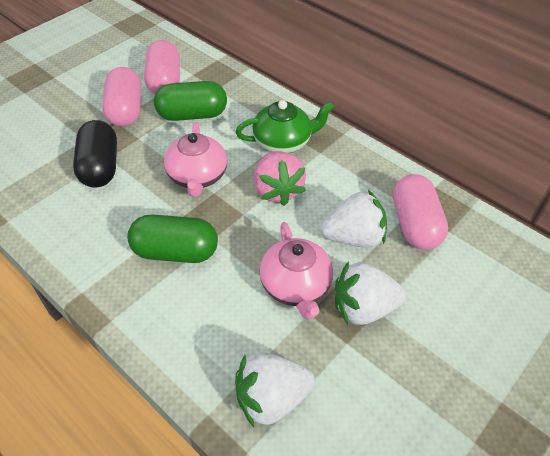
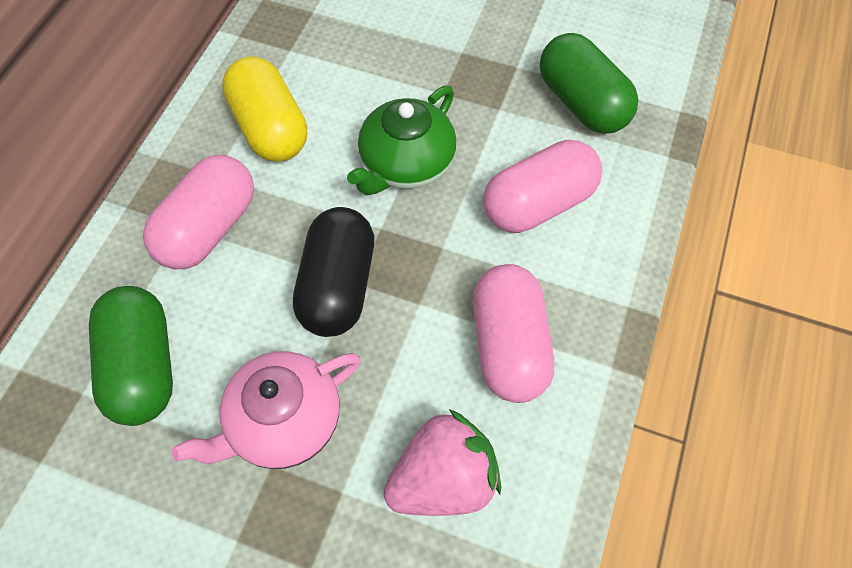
pink teapot: [164,122,227,197] [259,222,333,319] = 2 -> [171,351,361,469] = 1
white strawberry: [235,352,315,427] [320,190,387,248] [335,261,406,325] = 3 -> none = 0
yellow capsule: none = 0 -> [222,56,307,162] = 1

